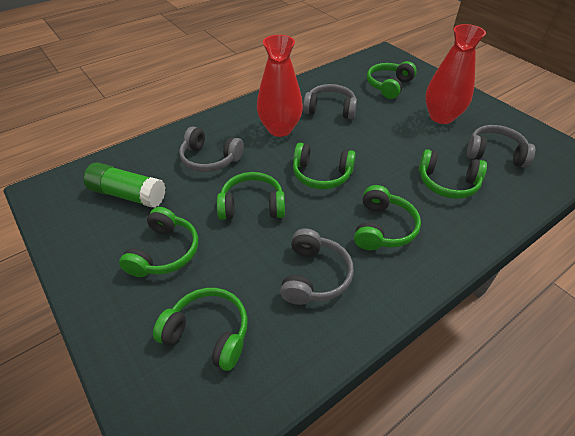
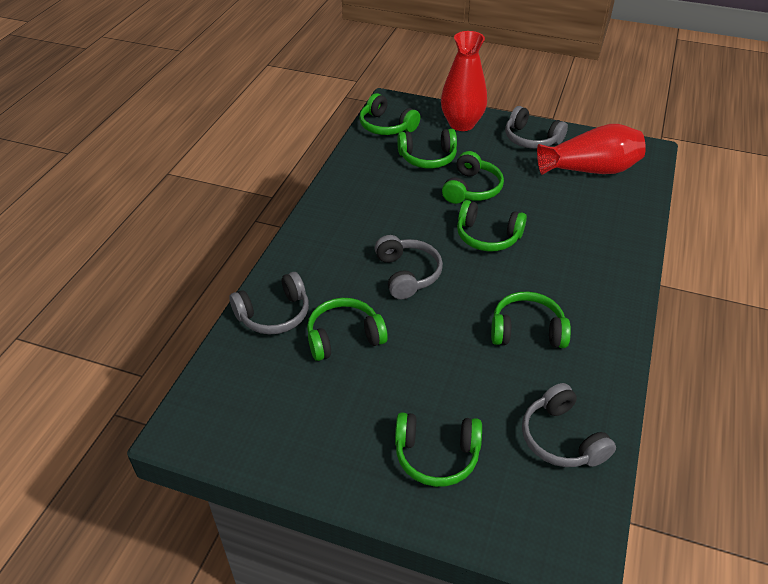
green glue stick: [83,162,166,208] = 1 -> none = 0

